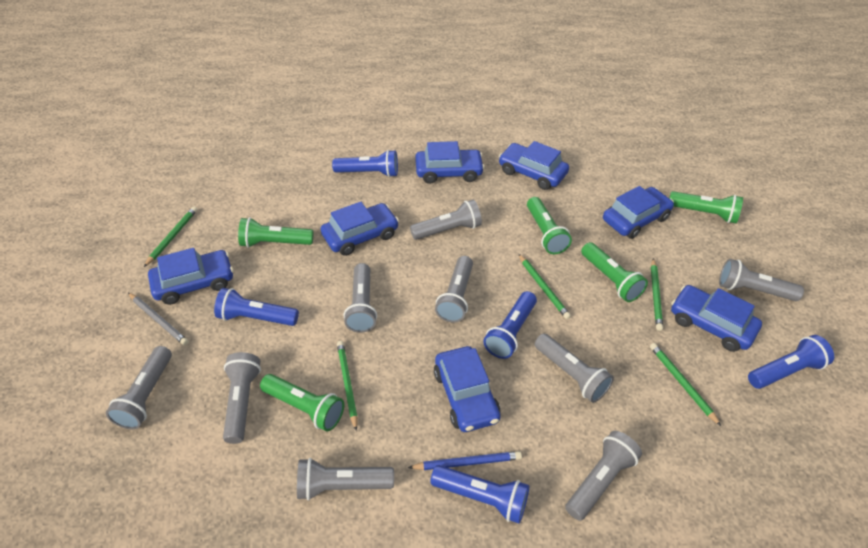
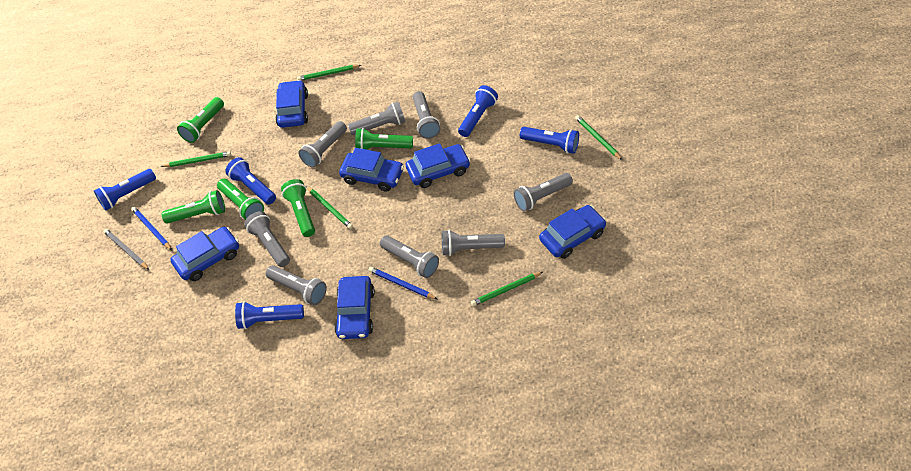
blue car: [148,248,233,305] [321,202,399,256] [415,141,485,184] [434,346,501,432] [499,141,569,190] [603,186,674,239] [671,285,762,352] = 7 -> [170,227,239,281] [275,80,308,128] [334,276,375,339] [339,148,404,192] [406,143,470,188] [539,205,606,259] = 6
blue pencil: [408,451,522,470] = 1 -> [131,207,172,250] [369,267,437,299] = 2
grey flashlight: [106,346,172,429] [223,352,261,444] [297,458,394,501] [343,263,377,333] [410,200,482,240] [435,256,473,322] [535,334,614,403] [565,431,642,521] [719,259,804,301] = 9 -> [244,211,290,267] [266,265,327,305] [298,121,347,168] [348,102,405,135] [380,235,439,278] [413,91,440,139] [442,230,505,256] [514,173,573,211] = 8

